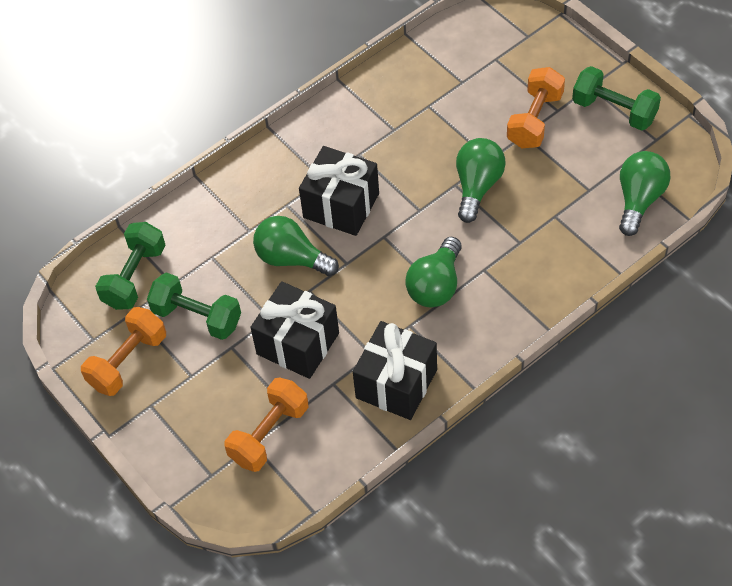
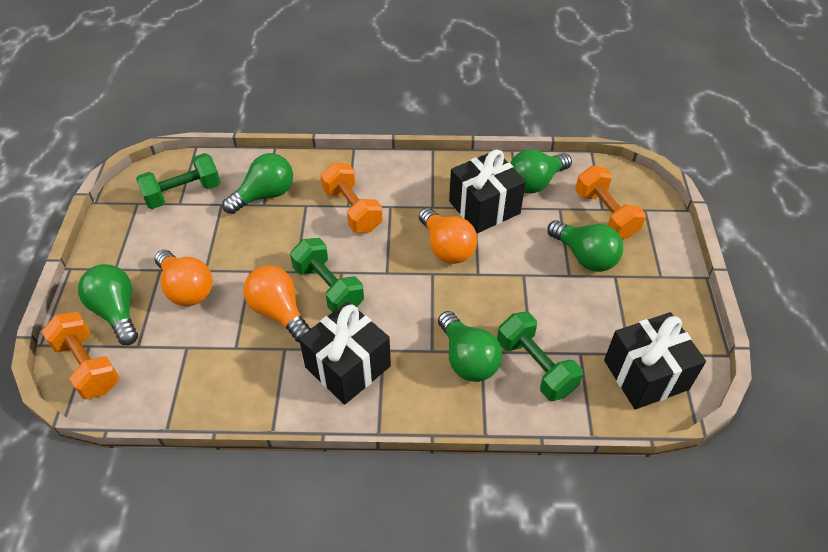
green light bulb: [253,216,339,276] [405,237,462,307] [456,138,506,223] [619,151,670,236] = 4 -> [78,264,138,345] [222,153,293,214] [438,311,502,382] [510,149,572,194] [547,220,623,272] = 5
orange light bulb: none = 0 -> [155,250,213,306] [243,265,311,342] [419,208,477,264] = 3

